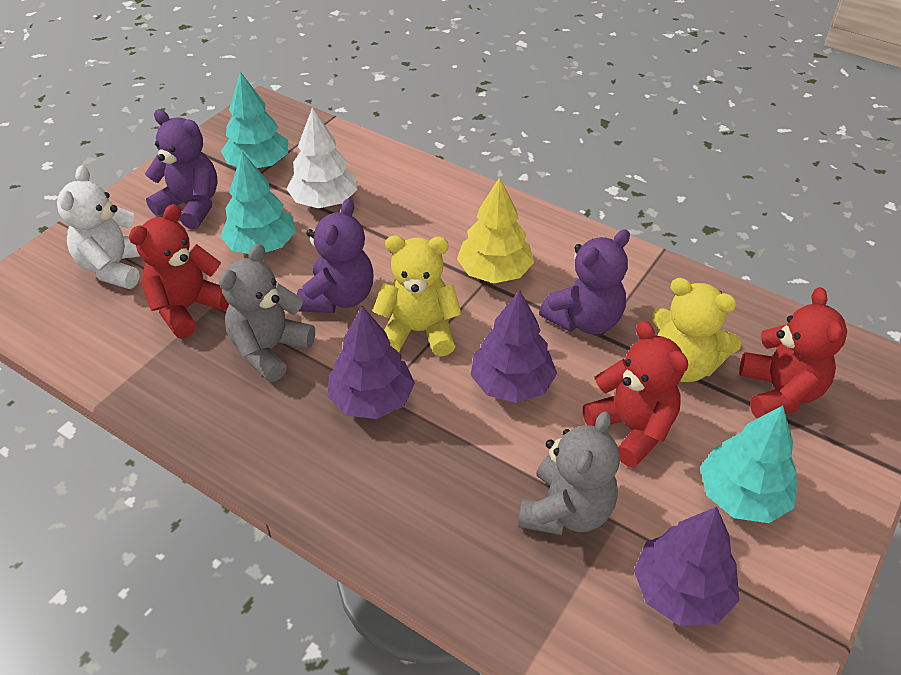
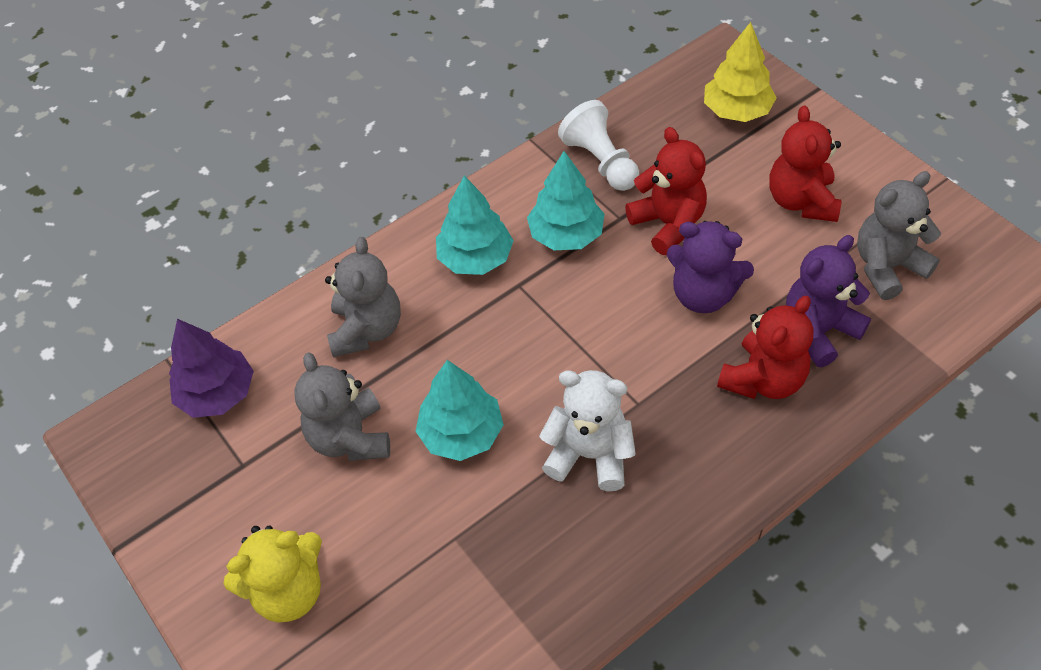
grey teddy bear: [219,244,315,382] [518,411,620,535] = 2 -> [294,352,390,461] [325,237,401,357] [857,171,941,300] = 3
purple teddy bear: [145,109,218,229] [297,199,374,313] [539,230,630,334] = 3 -> [666,221,754,313] [786,235,871,367] = 2
purple tree: [327,306,415,419] [470,290,557,403] [634,507,739,626] = 3 -> [169,319,254,418] = 1
white pawn: none = 0 -> [558,100,639,191] = 1
white tree: [287,107,357,208] = 1 -> none = 0
yellow teddy bear: [372,235,462,356] [652,278,741,382] = 2 -> [223,526,322,622] = 1

